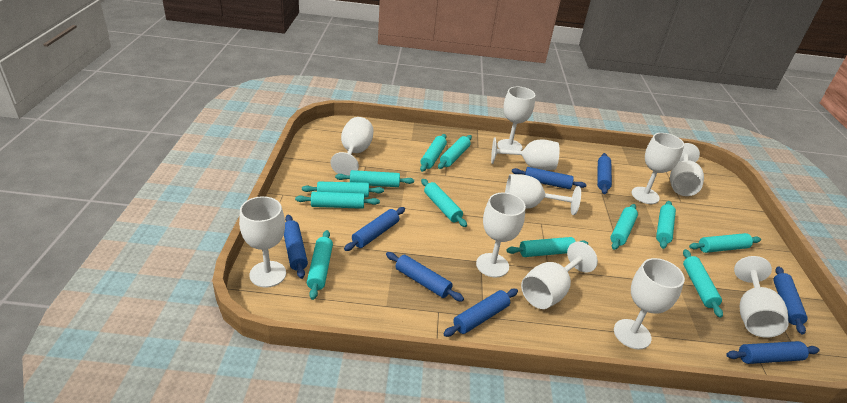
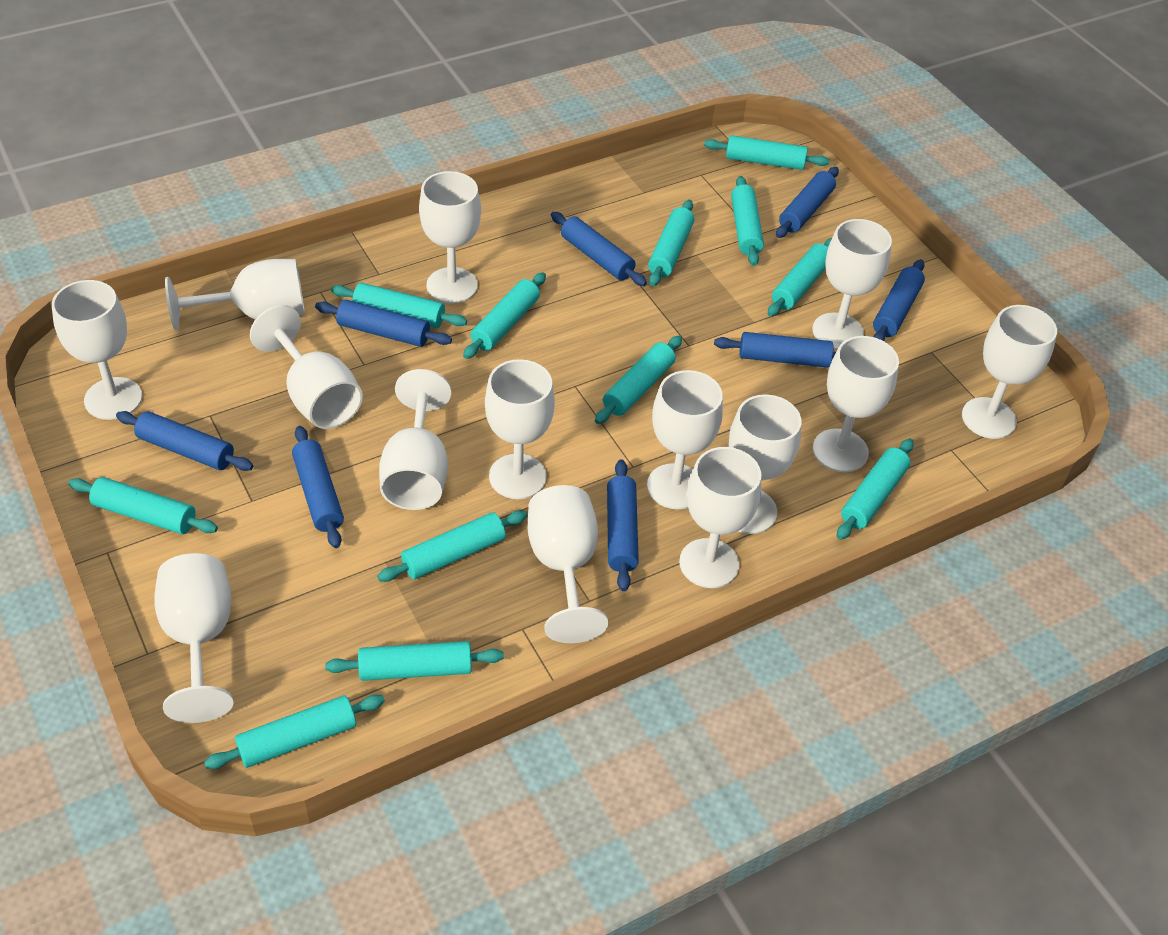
white goblet: [239,196,286,288] [330,117,374,176] [476,193,526,278] [491,137,560,170] [497,86,535,151] [505,174,581,215] [521,242,598,309] [614,258,685,350] [631,133,684,204] [670,143,704,196] [734,256,789,338] = 11 -> [52,280,142,420] [154,553,234,723] [165,259,305,331] [250,305,363,429] [379,369,451,510] [419,171,481,304] [485,359,555,499] [528,485,608,643] [647,370,723,509] [679,447,761,588] [729,394,802,534] [812,219,892,350] [813,336,899,472] [962,305,1057,439] = 14

